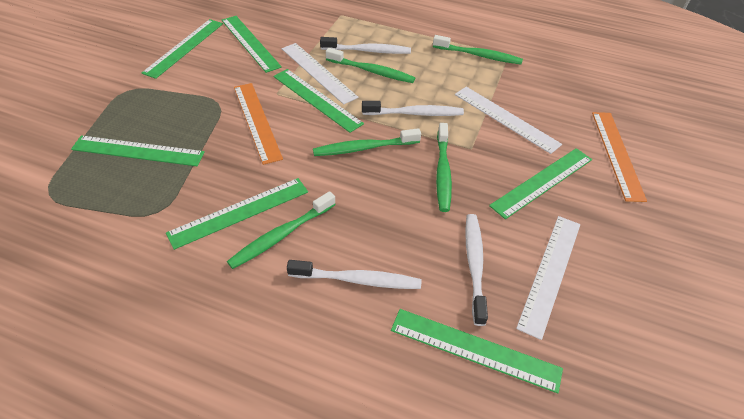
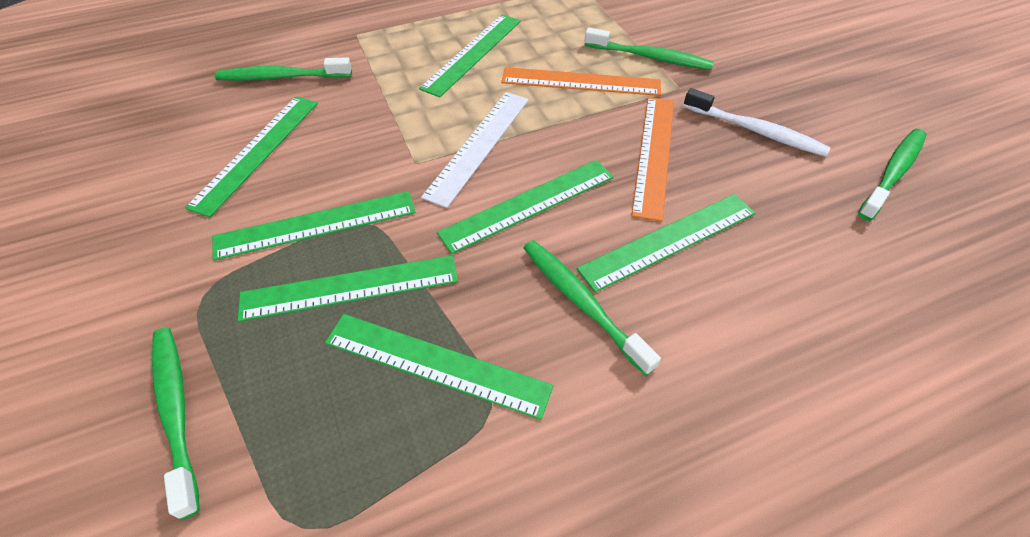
white ruler: [282,43,358,105] [455,87,562,154] [516,216,580,340] = 3 -> [421,92,529,208] = 1
white toothbrush: [287,260,421,289] [320,37,411,54] [362,101,464,116] [465,214,488,326] = 4 -> [683,88,831,157] = 1

